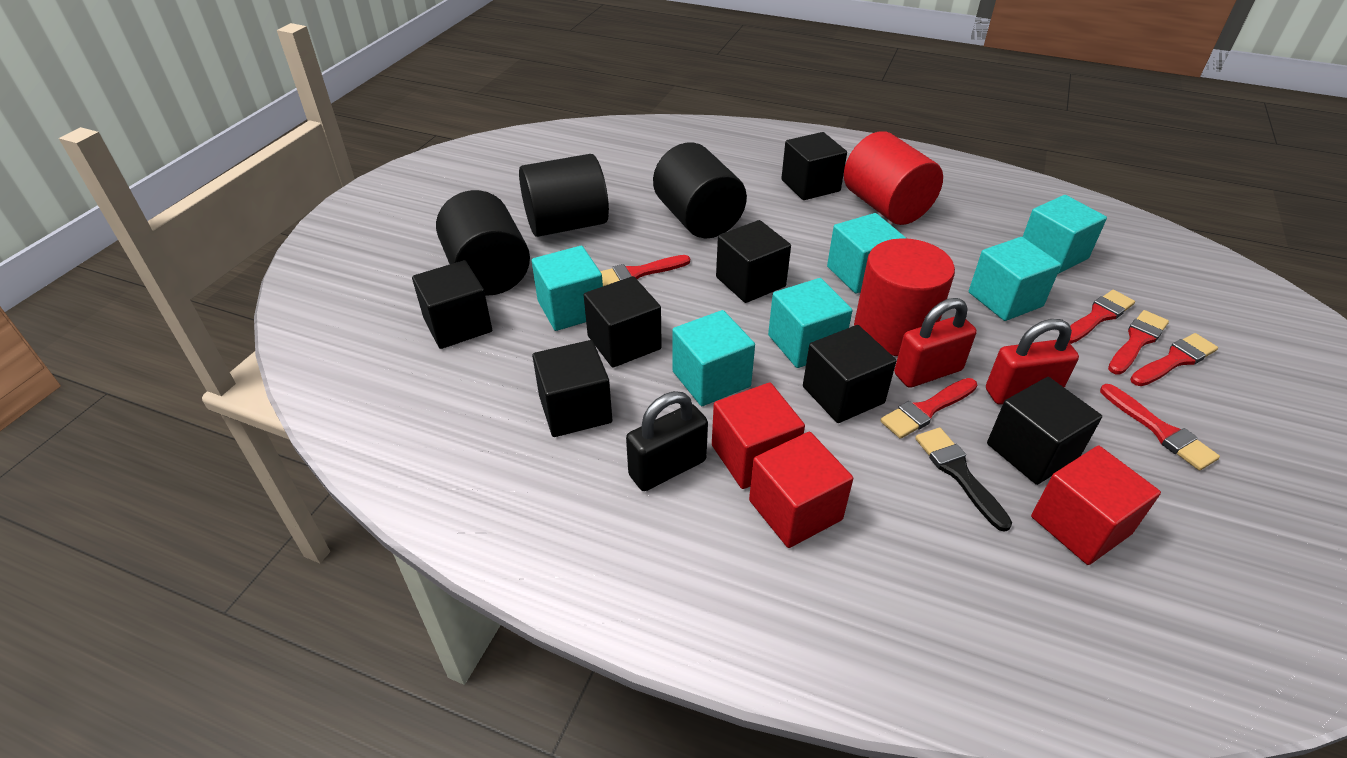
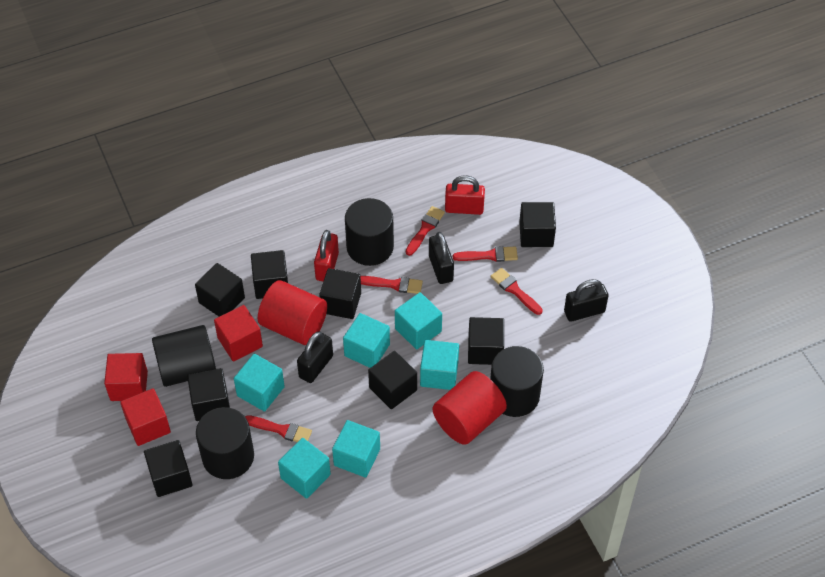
black brush: [915,428,1012,532] = 1 -> none = 0
black cube: [412,260,492,349] [532,340,612,437] [584,276,662,367] [716,220,791,303] [781,132,847,200] [803,325,896,423] [987,377,1102,485] = 7 -> [144,440,193,497] [187,368,230,421] [195,263,245,317] [251,250,288,299] [319,268,361,319] [368,351,417,409] [468,317,504,365] [519,202,556,247] = 8
black cylinder: [436,190,530,296] [519,154,609,237] [653,143,747,238] = 3 -> [152,325,216,387] [196,407,254,479] [345,198,394,266] [490,346,544,417] = 4
black padlock: [626,391,708,491] = 1 -> [297,331,333,383] [429,232,454,284] [564,279,609,322] = 3
red brush: [600,255,690,286] [880,378,977,439] [1069,290,1135,344] [1100,384,1220,471] [1108,310,1169,375] [1130,333,1218,386] = 6 -> [245,415,312,442] [360,276,423,294] [406,206,445,256] [453,246,518,262] [491,268,543,315] = 5

